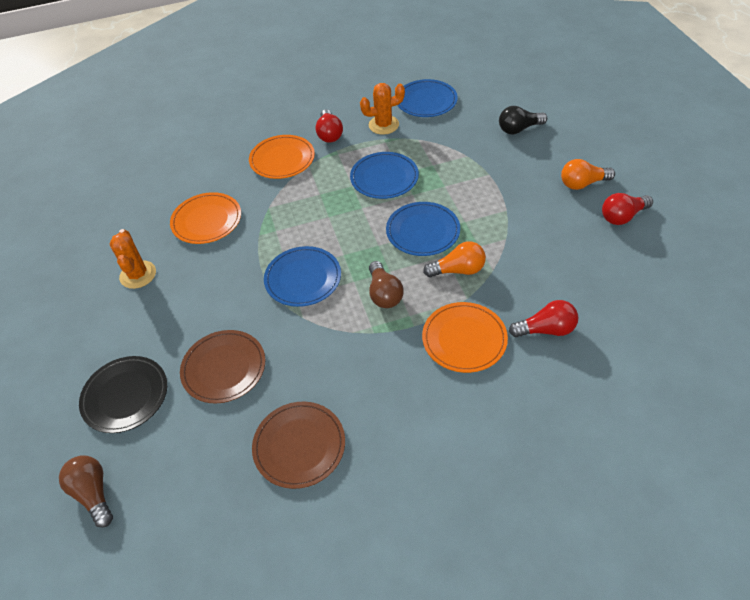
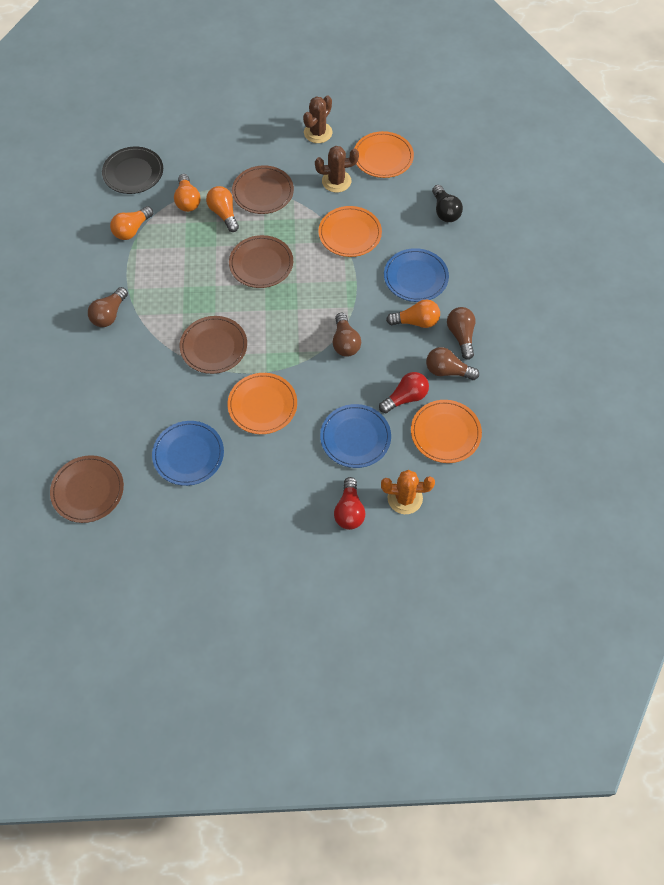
blue plate: [264,246,341,307] [350,152,419,199] [386,202,460,256] [398,79,458,117] = 4 -> [152,421,224,486] [320,404,391,468] [384,248,449,302] = 3
brown cactus: none = 0 -> [303,96,332,143] [315,146,359,193] = 2
brown light bulb: [59,455,113,527] [369,261,404,308] = 2 -> [88,287,128,327] [333,313,361,357] [426,347,479,380] [447,307,476,360] = 4
brown plate: [180,330,265,403] [252,402,345,489] = 2 -> [50,455,124,523] [180,316,247,374] [229,235,293,288] [232,165,294,214] = 4
orange cactus: [110,229,156,289] [360,83,405,135] = 2 -> [381,470,435,514] = 1
orange light bulb: [423,241,486,277] [561,159,615,190] = 2 -> [110,206,153,240] [174,174,201,212] [206,186,239,232] [386,299,440,328] = 4
orange plate: [170,192,241,244] [249,135,315,179] [422,302,508,373] = 3 -> [227,373,297,434] [318,206,382,257] [355,131,414,178] [411,400,482,463] = 4
red light bulb: [315,109,343,143] [509,300,578,337] [602,193,653,225] = 3 -> [334,477,365,530] [379,372,429,413] = 2

